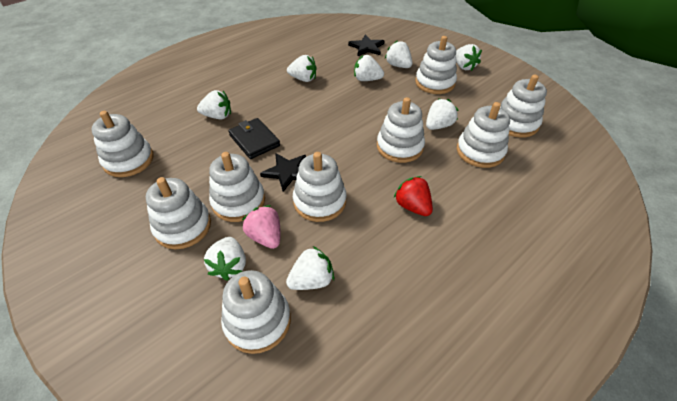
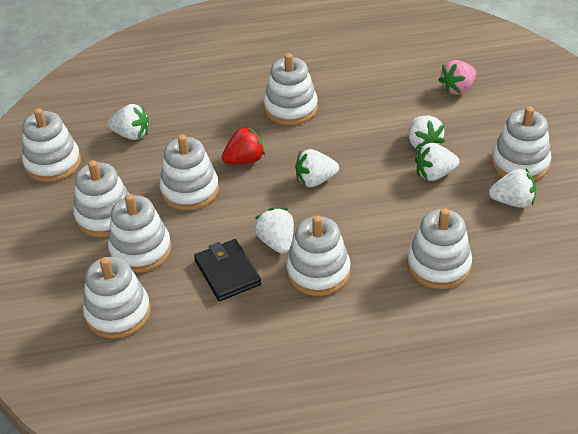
black star: [260,153,306,192] [348,35,385,56] = 2 -> none = 0
white strawberry: [197,90,231,119] [204,237,246,281] [286,246,334,290] [287,55,317,82] [354,55,384,81] [385,40,412,68] [426,98,458,130] [455,44,482,71] = 8 -> [108,104,149,140] [254,208,294,254] [295,149,339,187] [408,116,445,150] [415,143,459,181] [489,169,536,208] = 6

